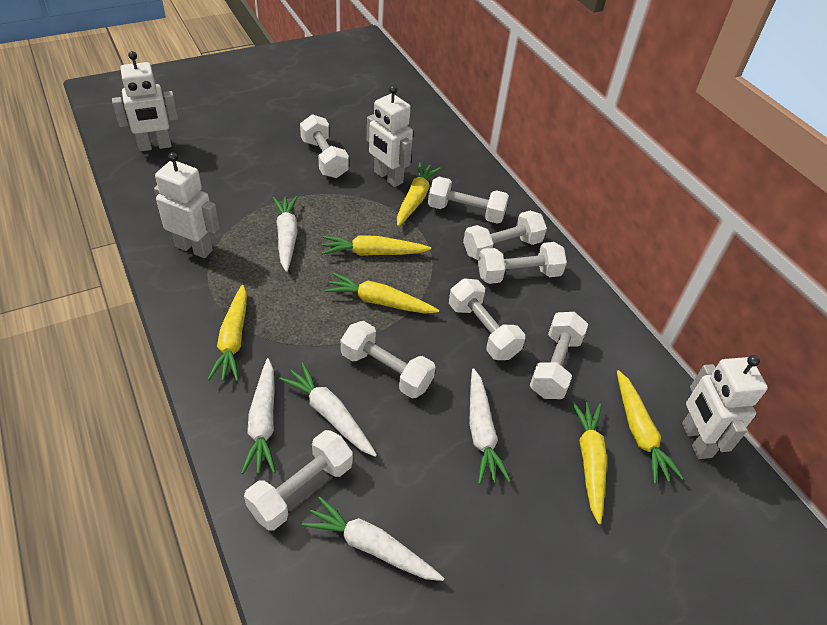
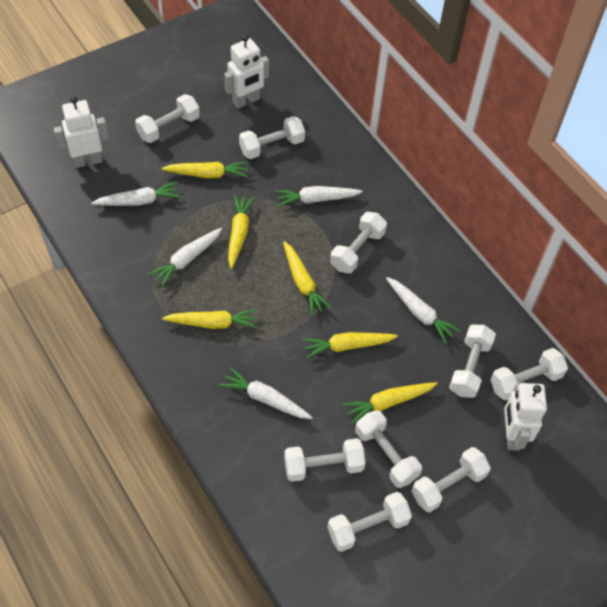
white dumbbell: [244,430,353,531] [300,114,349,178] [341,321,435,398] [428,176,509,224] [449,278,525,360] [463,211,547,260] [478,242,567,284] [530,312,588,399] = 8 -> [135,94,200,143] [239,116,305,159] [284,438,366,482] [327,492,412,552] [330,212,387,274] [355,410,422,488] [411,447,491,512] [449,325,496,398] [490,348,568,401] = 9
white robot: [112,51,178,152] [154,152,220,258] [367,85,413,187] [682,355,768,459] = 4 -> [54,97,109,168] [224,35,269,109] [504,382,547,451] = 3

